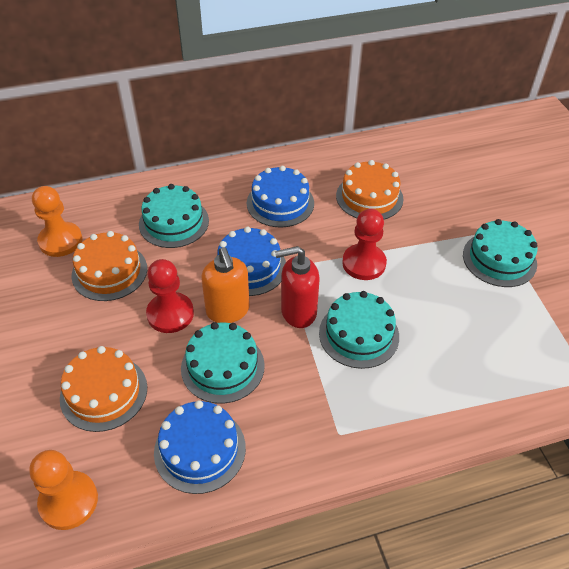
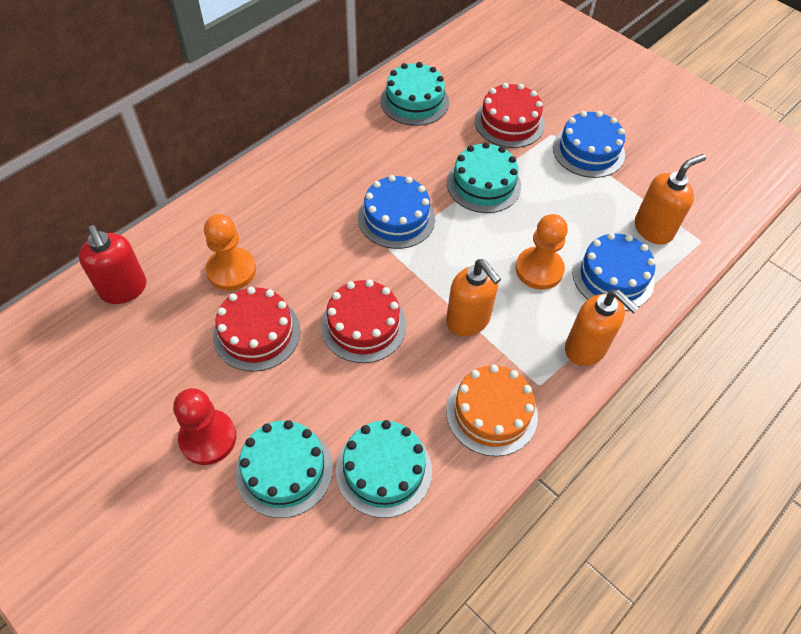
orange cake: [60,346,147,432] [72,231,147,301] [336,160,403,219] = 3 -> [446,364,538,456] = 1
orange soap dispenser: [201,247,250,323] = 1 -> [446,259,501,336] [565,290,639,366] [635,154,706,245] = 3
red cake: none = 0 -> [213,287,301,372] [321,280,406,363] [475,83,545,148] = 3
red pawn: [146,259,194,333] [342,209,387,280] = 2 -> [173,388,236,465] = 1

